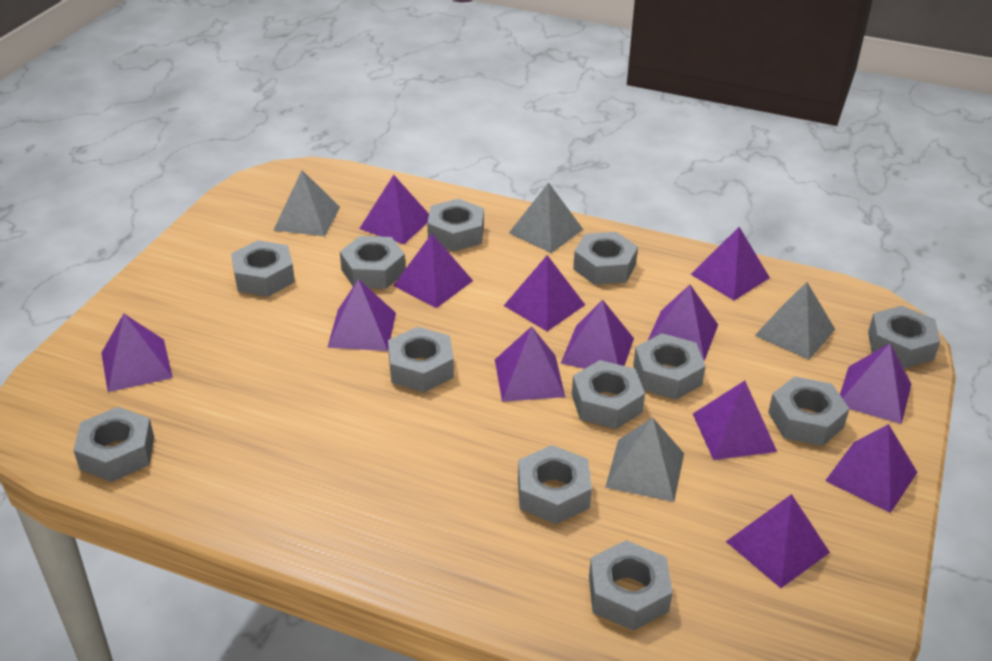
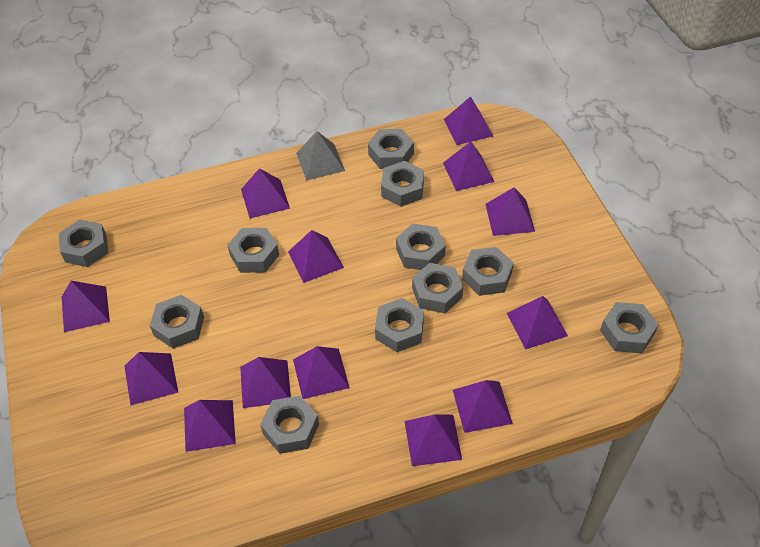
grey nut: [73,407,154,482] [231,240,295,297] [340,236,406,289] [388,326,454,392] [427,198,484,252] [518,445,592,524] [572,360,645,429] [573,232,638,285] [589,540,673,631] [633,333,706,400] [768,376,849,446] [868,306,940,368] = 12 -> [59,220,108,267] [150,295,204,349] [227,228,279,273] [260,396,319,454] [368,129,414,169] [375,298,424,352] [381,161,424,207] [396,224,446,270] [412,263,463,313] [462,247,514,296] [600,302,659,353] = 11
grey pyramid: [274,170,340,236] [509,182,583,253] [605,418,684,502] [754,282,835,360] = 4 -> [296,131,345,180] = 1

